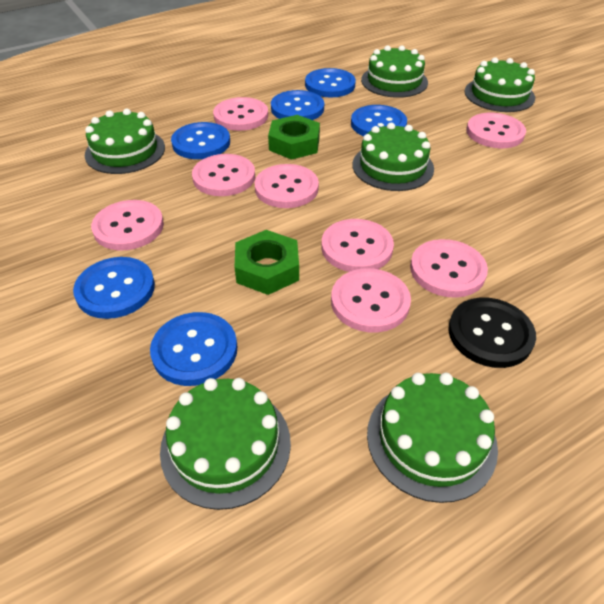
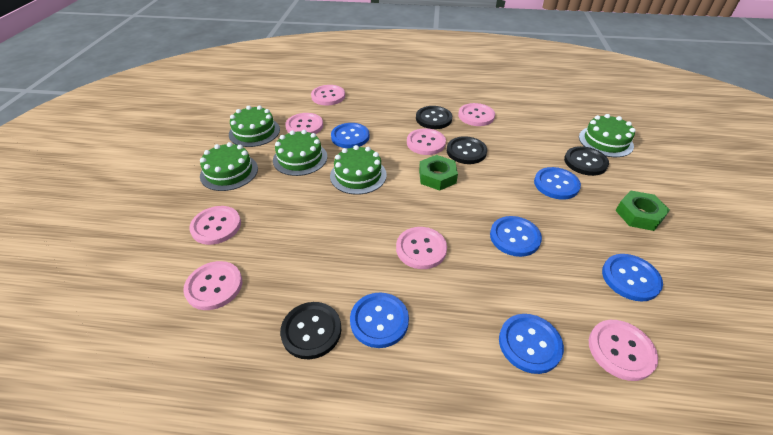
black button: [448,297,536,368] = 1 -> [280,302,341,359] [416,106,452,129] [447,136,487,164] [564,146,609,176] = 4
green cake: [85,109,165,174] [160,378,291,510] [353,123,434,191] [361,45,428,98] [367,373,498,503] [464,57,535,112] = 6 -> [200,142,258,191] [229,106,280,147] [273,130,327,176] [330,145,387,195] [579,114,636,157] = 5

